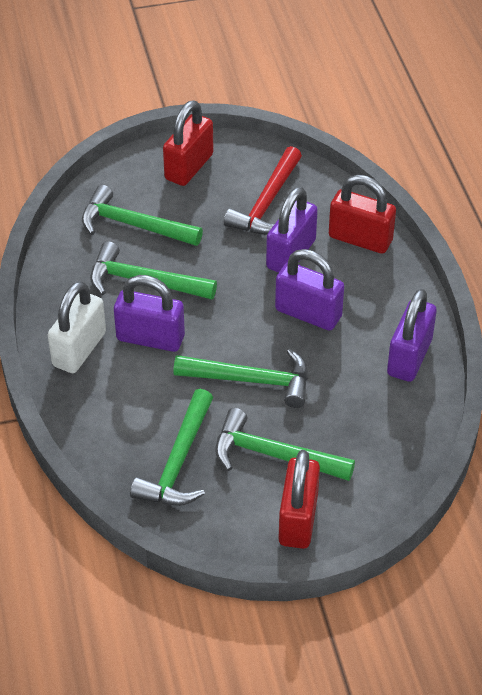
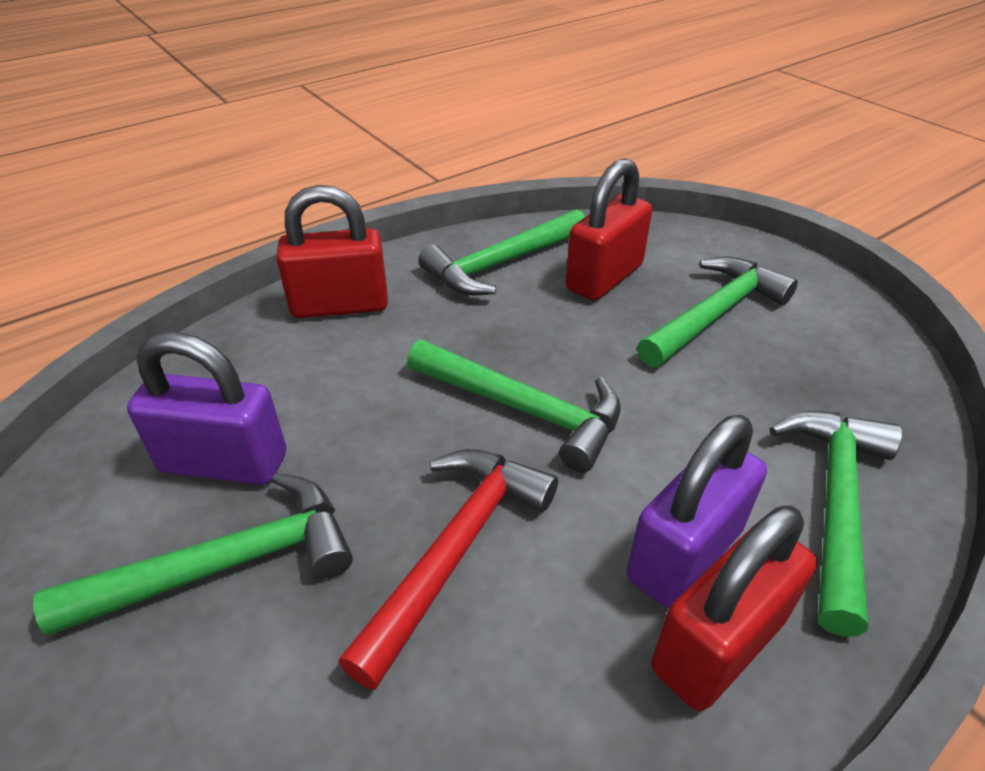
purple padlock: [114,275,185,352] [266,187,318,273] [275,249,344,331] [387,289,437,382] = 4 -> [127,332,286,485] [627,415,767,609] = 2
white padlock: [48,281,106,373] = 1 -> none = 0

